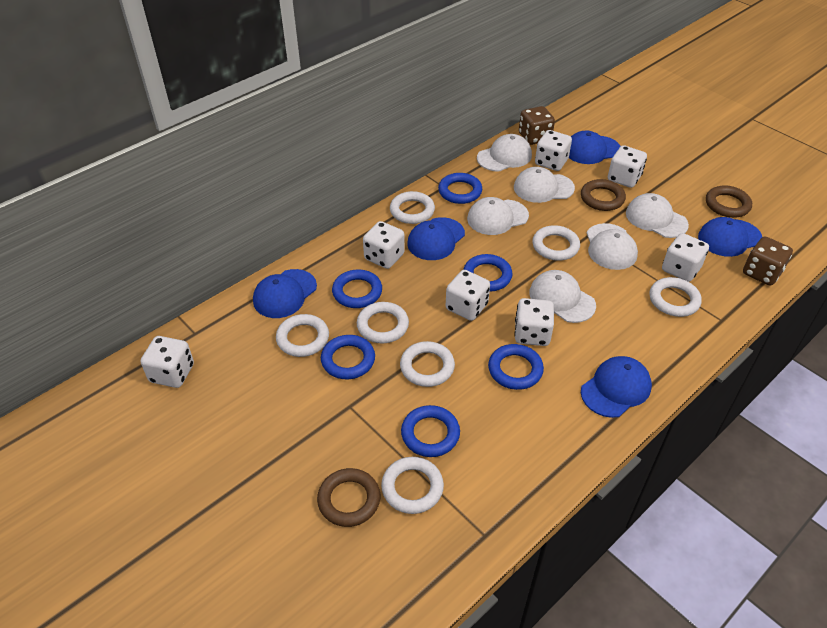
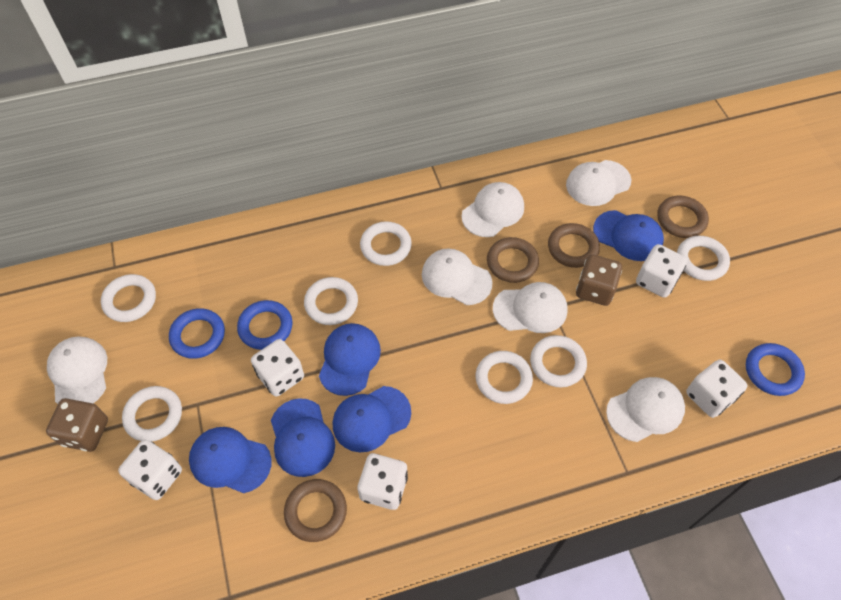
blue ring: [321,335,375,379] [332,269,382,308] [401,405,460,457] [438,173,482,204] [463,254,513,292] [488,344,544,390] = 6 -> [169,308,225,359] [237,300,292,350] [746,343,805,396] = 3
brown ring: [317,468,380,527] [581,179,626,211] [706,185,752,218] = 3 -> [284,479,347,542] [487,237,539,283] [548,223,600,268] [657,195,709,238] = 4
white dice: [141,336,194,388] [363,221,405,269] [446,270,490,321] [514,298,554,346] [535,130,572,171] [608,145,647,188] [662,233,709,282] = 7 -> [118,440,182,500] [251,339,304,397] [357,453,408,510] [636,244,687,298] [686,359,748,418] = 5

